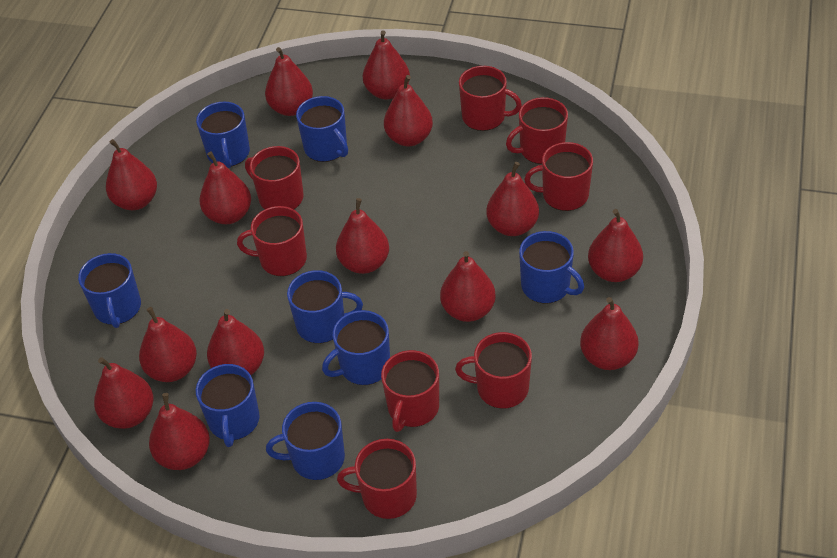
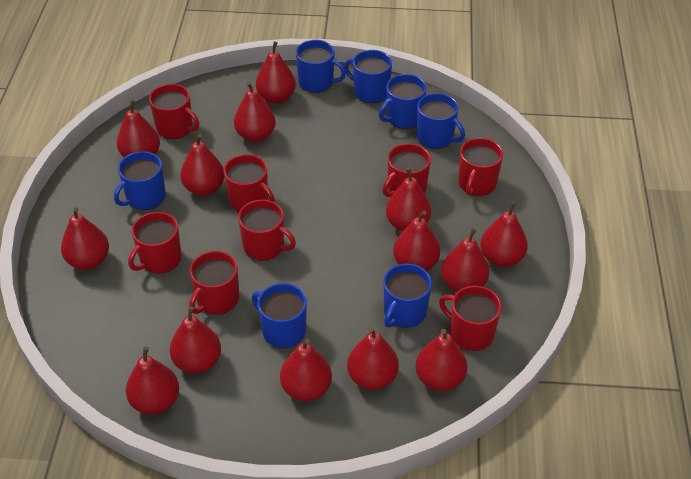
blue mug: [78,253,141,328] [196,102,250,168] [196,364,259,447] [266,402,345,480] [287,270,363,343] [296,96,348,162] [322,310,390,385] [519,231,584,304] = 8 -> [114,151,166,210] [252,283,307,348] [296,40,346,93] [344,50,392,103] [379,74,427,129] [383,263,432,328] [417,93,465,149] = 7

